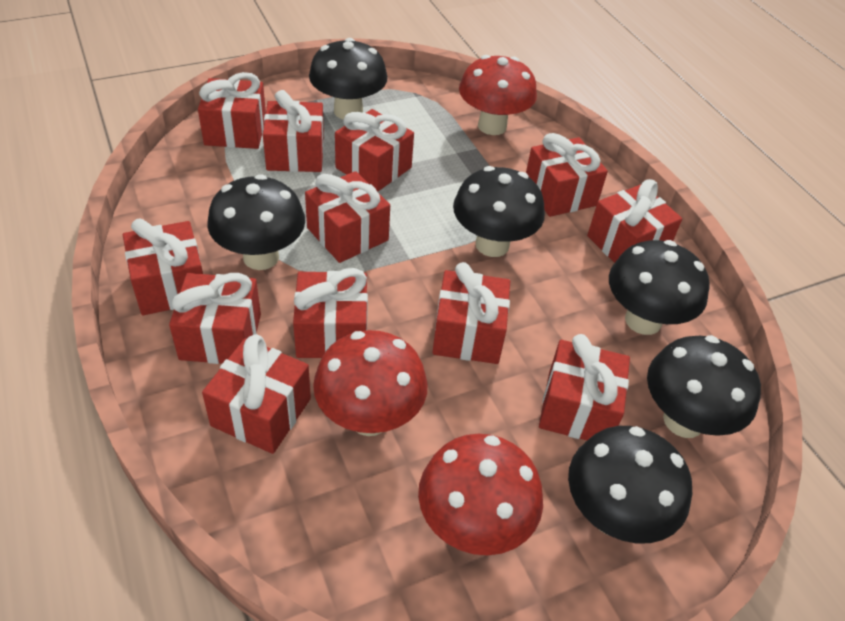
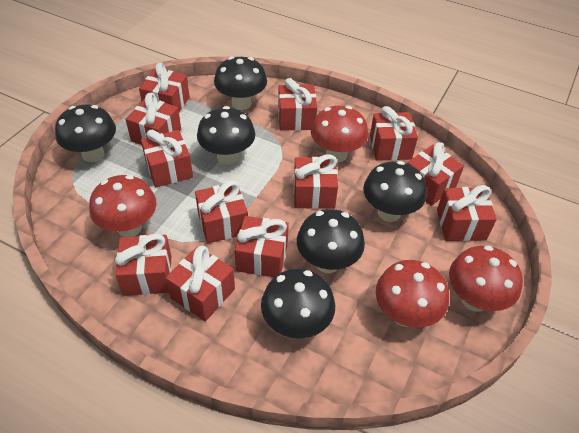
red mushroom: [313,330,428,436] [418,434,543,555] [459,55,537,135] = 3 -> [89,175,157,237] [311,105,368,162] [376,260,449,328] [449,245,523,312] = 4

